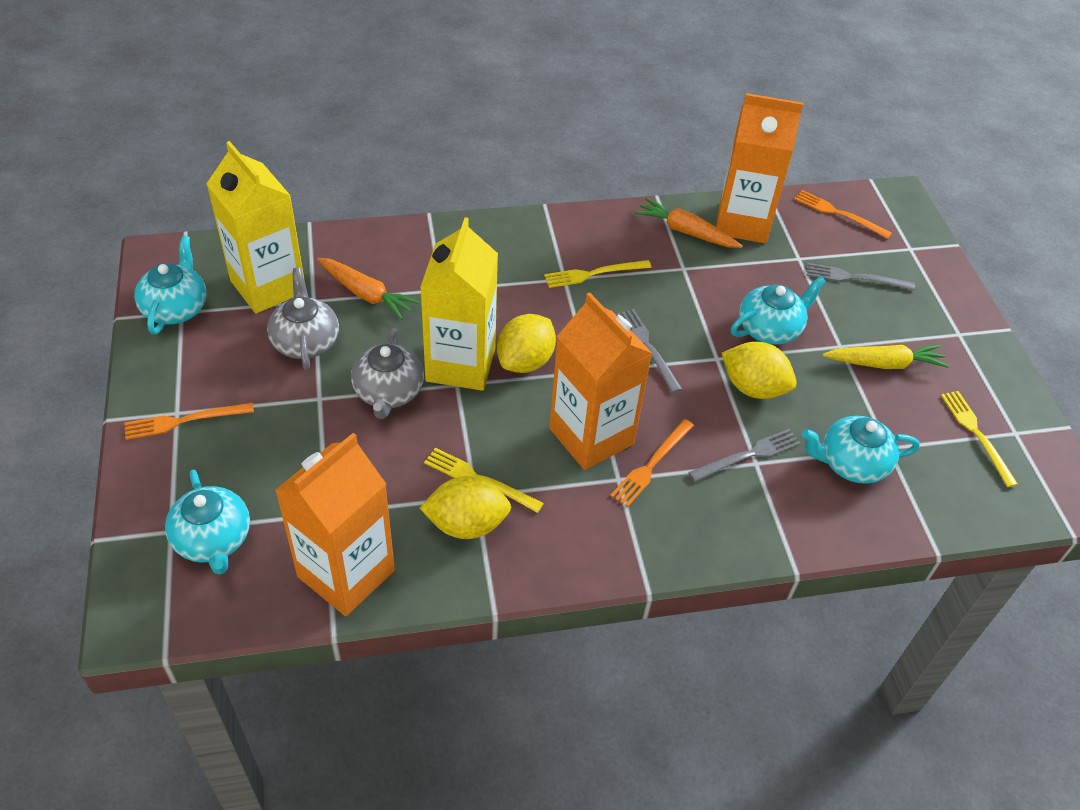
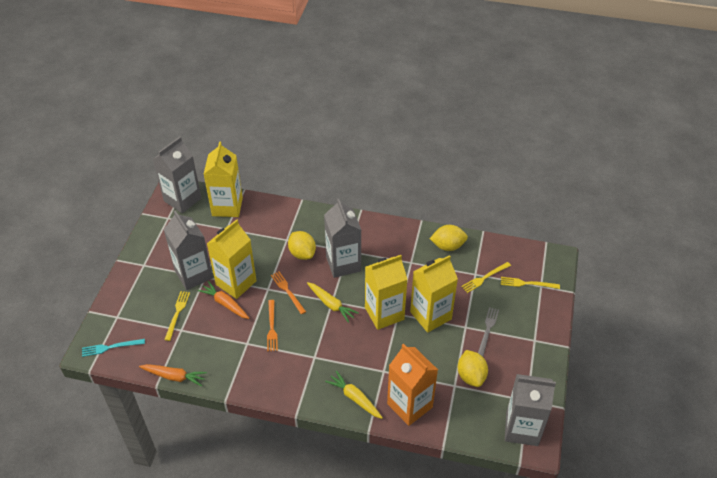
grey carton: none = 0 -> [153,137,201,213] [164,211,213,290] [324,199,361,278] [505,374,556,446] = 4
grey fork: [617,309,682,393] [688,429,801,482] [806,263,915,290] = 3 -> [478,307,499,357] = 1
grey teapot: [267,268,339,370] [351,328,424,419] = 2 -> none = 0
orange carton: [275,433,395,616] [549,292,653,470] [716,93,803,243] = 3 -> [387,344,438,426] = 1
orange fork: [125,403,254,440] [610,419,694,507] [794,190,892,239] = 3 -> [267,300,278,351] [271,271,306,314] = 2
turquoise fork: none = 0 -> [82,339,145,357] = 1
turquoise teapot: [134,236,207,334] [165,469,250,575] [731,276,826,345] [802,416,920,484] = 4 -> none = 0
yellow carrot: [822,345,949,369] = 1 -> [307,282,359,323] [325,371,383,419] = 2
yellow carton: [206,141,305,314] [420,217,498,391] = 2 -> [204,142,243,217] [207,219,257,299] [365,255,408,330] [410,255,458,333] = 4

